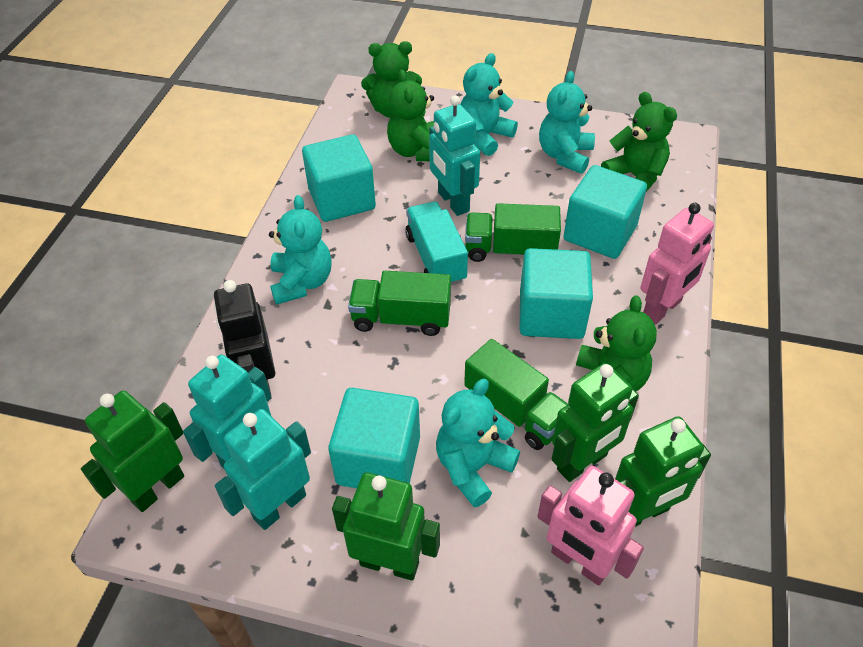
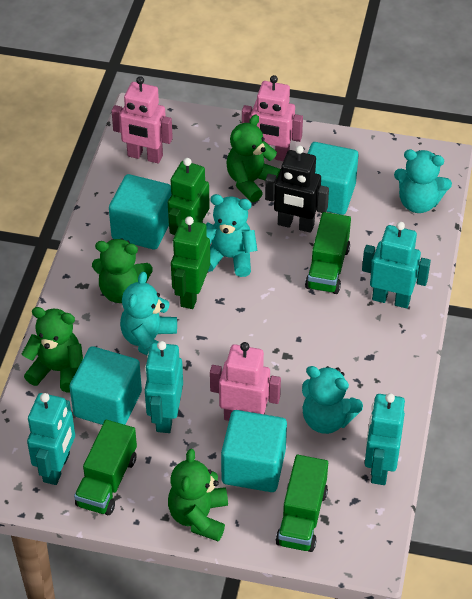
green robot: [81,391,184,512] [332,472,440,581] [552,363,639,482] [615,416,711,527] = 4 -> [168,158,210,235] [171,216,210,309] = 2
pink robot: [537,466,644,586] [640,203,714,325] = 2 -> [112,76,173,164] [210,342,281,421] [242,75,303,161] = 3
turquoise robot: [183,354,272,469] [215,409,311,530] [429,95,480,216] = 3 -> [27,393,75,485] [145,341,183,433] [362,222,431,308] [365,393,405,485] = 4
turquoise truck: [405,201,468,285] = 1 -> none = 0

